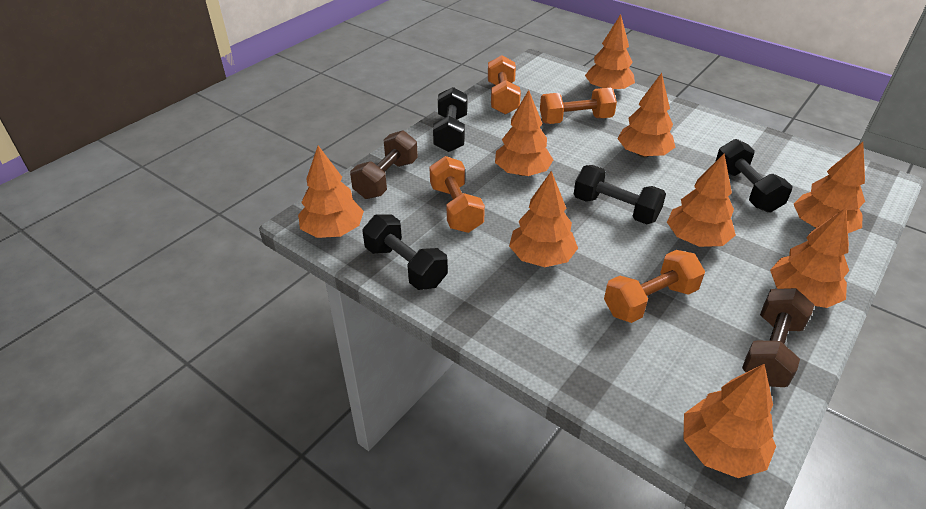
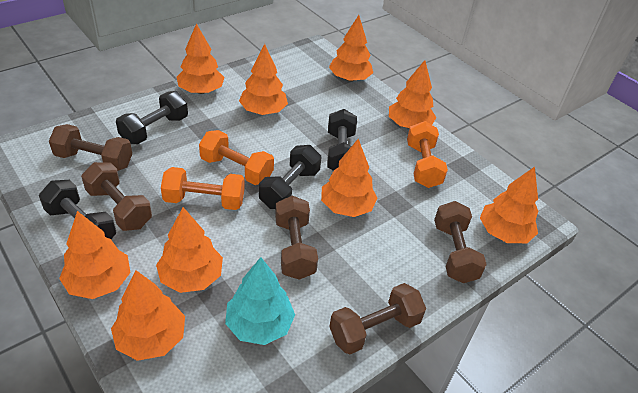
brown dumbbell: [350,130,418,199] [742,288,814,387] = 2 -> [49,124,132,171] [81,162,152,231] [275,196,318,280] [329,283,426,354] [434,201,487,283] = 5
orange dumbbell: [429,156,485,233] [488,55,521,115] [540,88,617,124] [604,250,705,323] = 4 -> [161,167,245,210] [199,130,274,185] [407,121,448,188] = 3
turquoise tree: none = 0 -> [225,257,295,345] = 1

